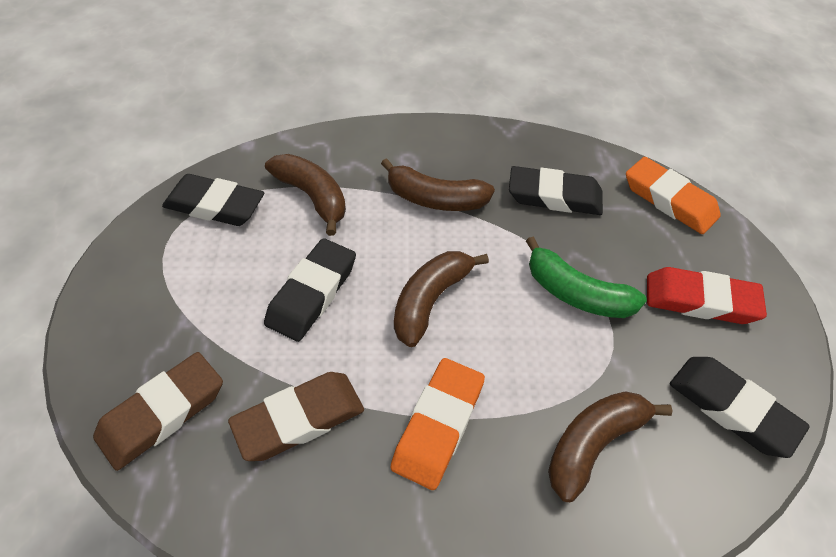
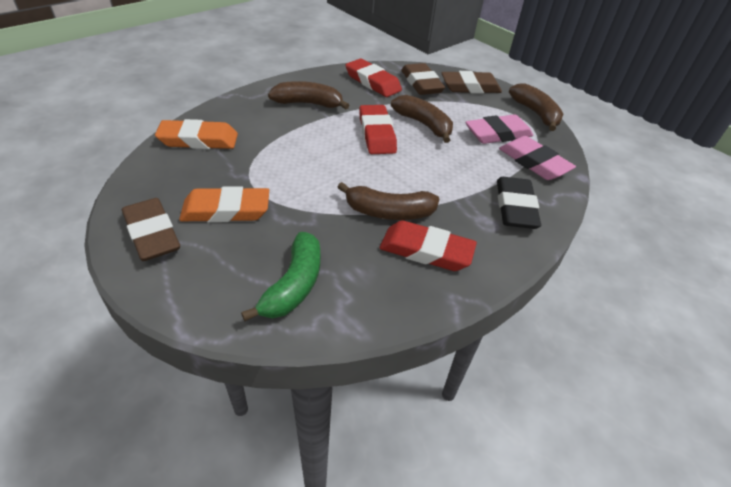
black eraser: [162,174,264,226] [264,238,356,342] [509,166,603,215] [670,357,810,458] = 4 -> [497,177,541,229] = 1
brown eraser: [93,352,223,471] [228,372,364,461] = 2 -> [122,198,180,261] [401,63,445,95] [441,71,502,93] = 3
pink eraser: none = 0 -> [465,114,533,144] [499,136,576,180] = 2
red eraser: [647,267,767,324] = 1 -> [345,59,402,97] [359,105,397,154] [380,220,477,271] = 3

